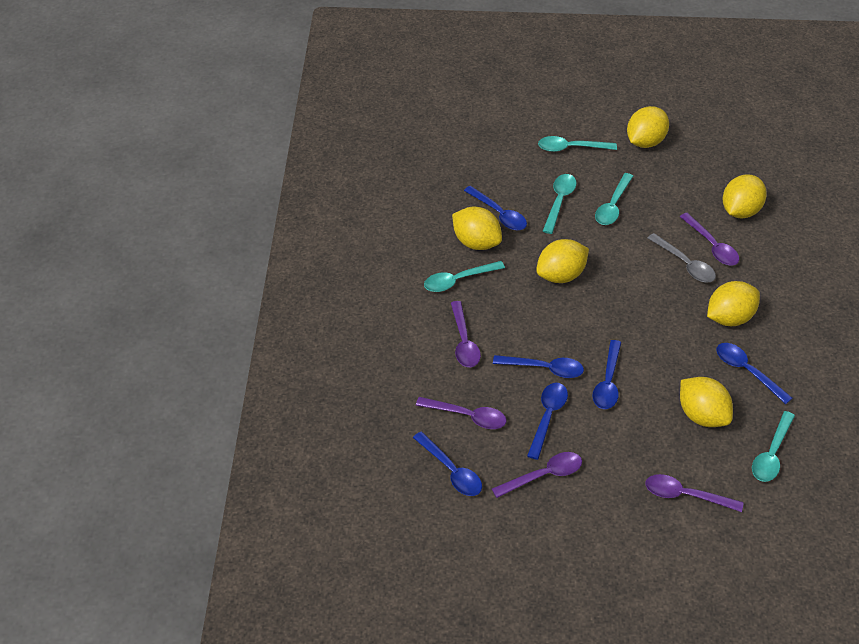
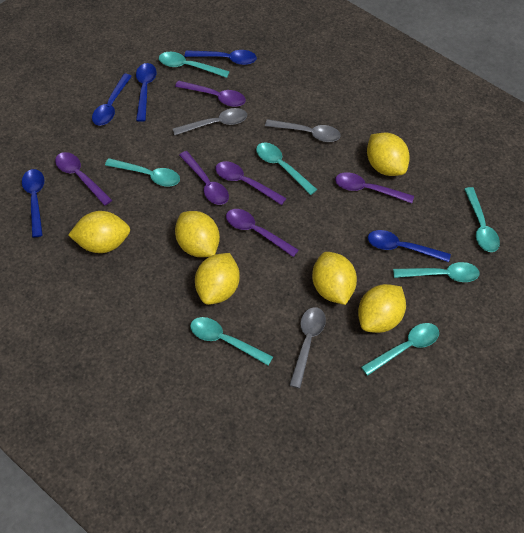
blue spoon: [413,431,482,496] [464,186,527,231] [493,355,584,378] [527,383,568,460] [593,340,621,409] [716,343,793,404] = 6 -> [22,169,44,237] [92,74,132,126] [136,63,157,122] [185,50,257,65] [368,230,451,262] = 5
grey spoon: [648,233,716,282] = 1 -> [172,108,247,135] [265,119,341,142] [289,307,326,388] = 3
purple spoon: [416,397,507,429] [451,301,481,367] [492,452,582,498] [645,474,744,512] [680,213,739,266] = 5 -> [55,152,112,206] [175,80,246,107] [179,151,229,205] [215,161,287,205] [226,209,299,257] [335,172,414,203] = 6
turquoise spoon: [424,261,505,292] [538,136,617,152] [543,174,577,234] [595,173,633,225] [752,411,795,482] = 5 -> [105,158,180,187] [159,52,230,78] [190,317,273,366] [256,142,318,195] [361,323,439,376] [393,262,480,282] [464,187,500,252] = 7

